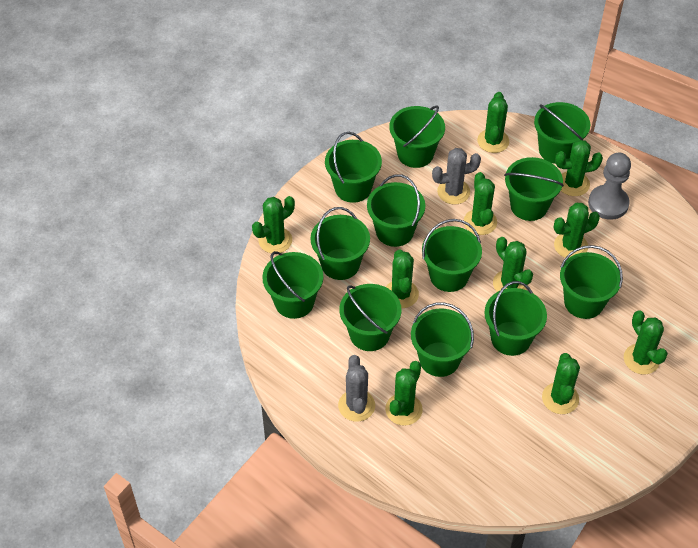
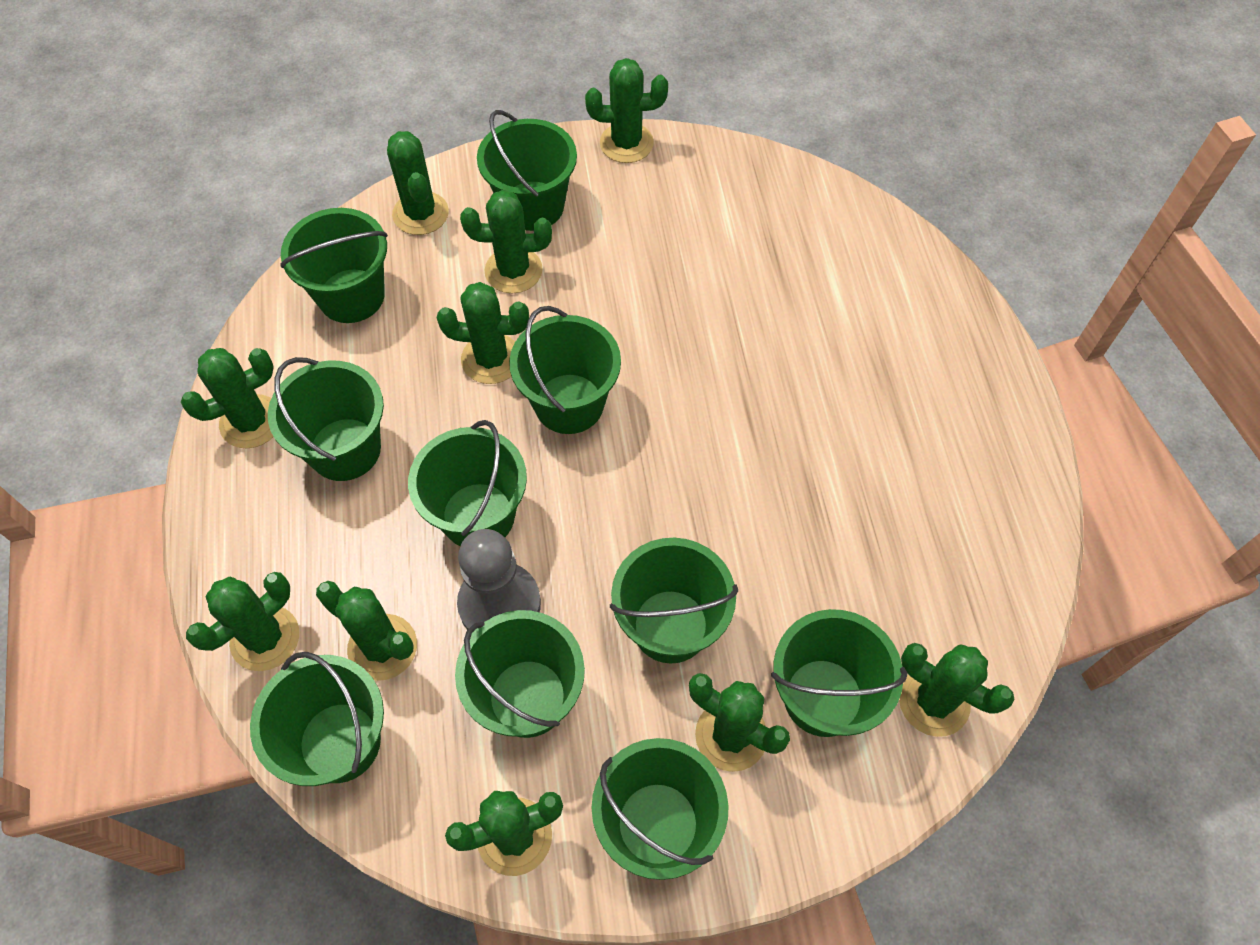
green bucket: [262,251,323,319] [310,207,370,280] [325,132,382,203] [339,284,401,351] [367,174,425,247] [389,105,445,168] [411,302,474,377] [422,219,482,292] [485,281,547,356] [504,157,564,221] [534,102,590,164] [560,245,623,319] = 12 -> [250,652,384,786] [268,357,384,481] [280,208,388,323] [408,420,527,546] [455,610,585,738] [477,110,577,231] [509,306,621,434] [592,738,729,880] [610,538,738,663] [771,609,907,737] = 10
grey cactus: [338,355,375,422] [432,148,481,205] = 2 -> none = 0

